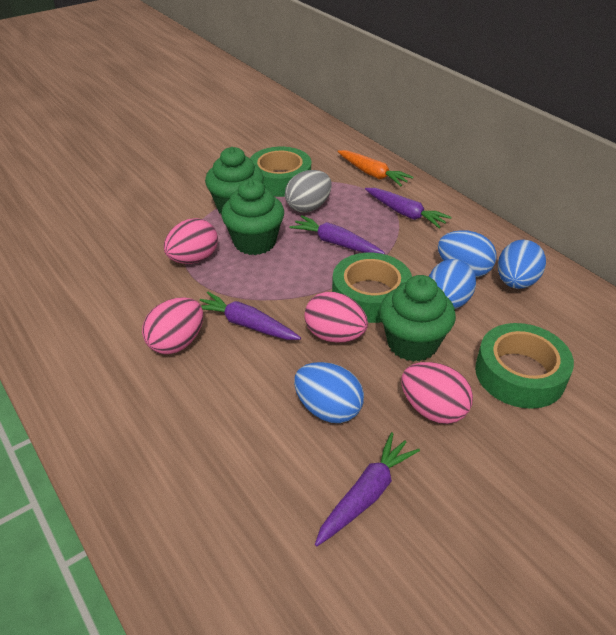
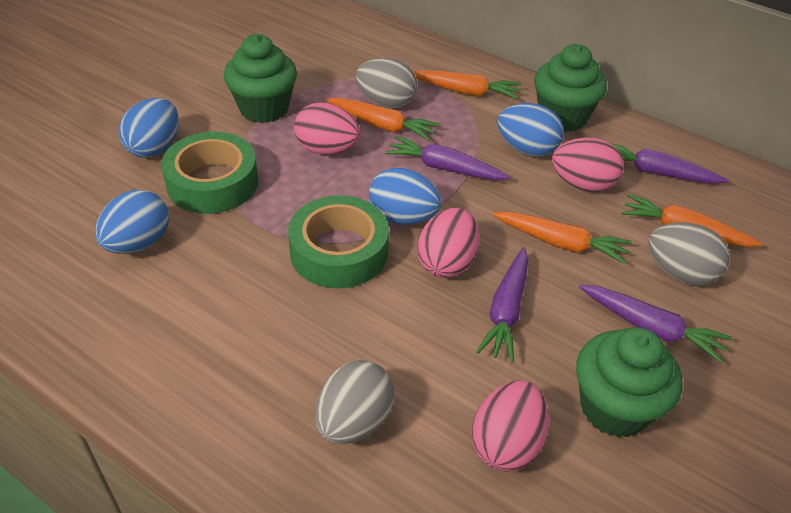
green tape: [250,147,311,197] [332,253,412,323] [475,323,574,409] = 3 -> [161,132,258,214] [288,195,389,289] = 2
grey egg: [285,170,332,213] = 1 -> [315,360,394,444] [356,58,417,109] [648,222,730,285] = 3
orange carrot: [337,150,413,186] = 1 -> [327,98,440,141] [414,70,521,99] [493,212,631,264] [621,194,763,247] = 4

